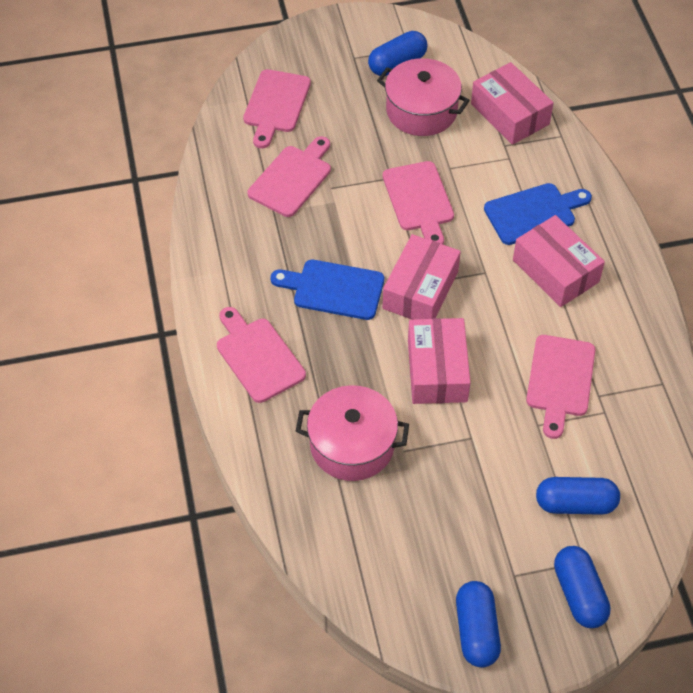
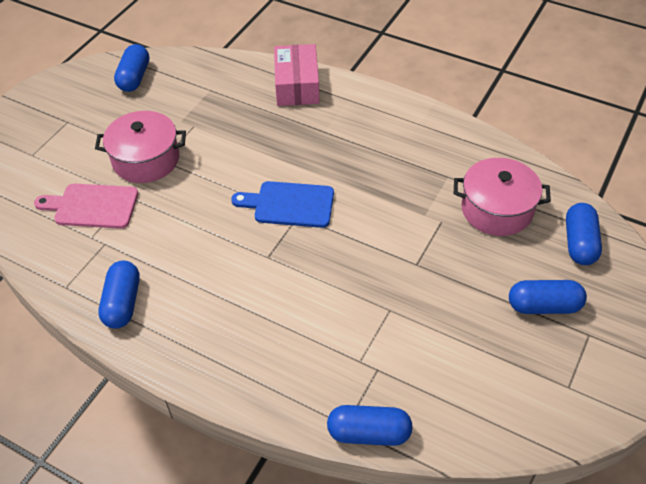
blue capsule: [368,31,428,76] [456,581,501,668] [536,477,620,515] [554,546,611,628] = 4 -> [98,260,140,329] [114,44,149,92] [327,405,413,446] [509,280,587,314] [566,203,602,265] = 5
blue cutting board: [271,260,384,320] [484,183,592,245] = 2 -> [232,181,334,228] = 1
pink box: [382,234,461,319] [408,318,471,404] [471,62,554,145] [513,215,605,307] = 4 -> [274,44,320,106] = 1
pink cutting board: [217,307,306,403] [243,69,311,148] [248,136,331,217] [383,161,454,244] [526,335,595,439] = 5 -> [34,184,138,229] = 1

